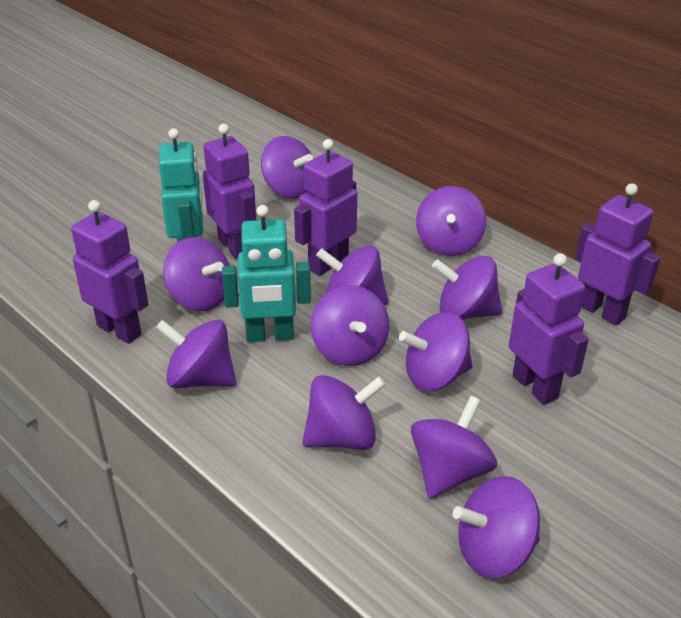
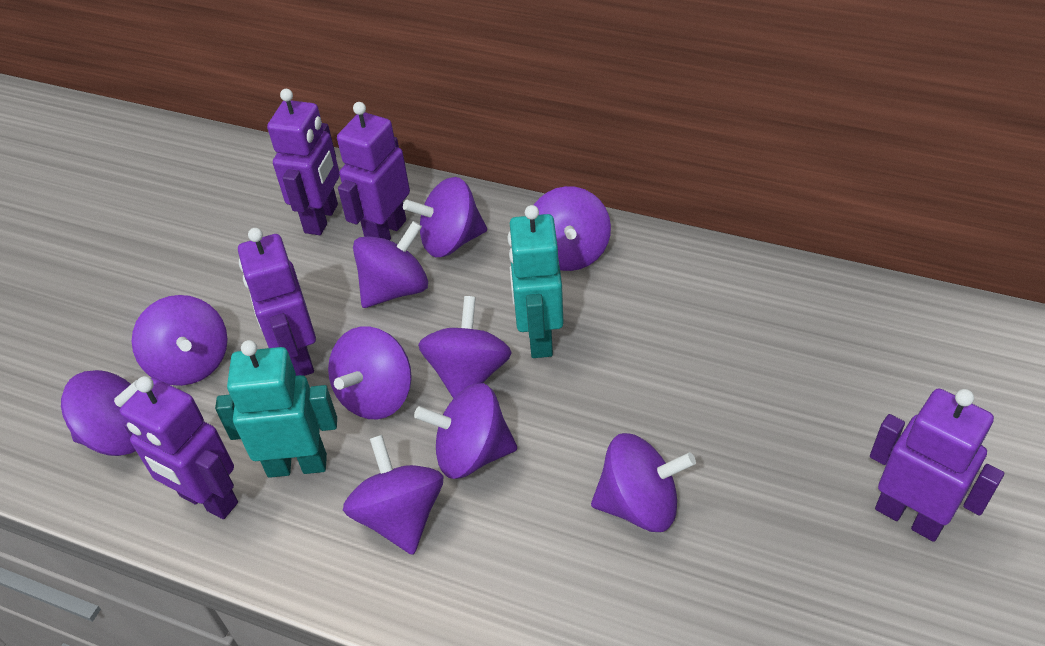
purple spinning top: [156,320,236,388] [163,237,229,311] [261,136,314,199] [302,375,386,450] [311,285,389,366] [316,246,388,305] [399,312,473,391] [411,396,497,499] [416,186,486,256] [432,256,502,320] [453,476,540,578] = 11 -> [61,370,138,456] [132,295,228,386] [328,326,412,419] [343,435,443,555] [353,221,428,308] [403,177,487,257] [414,383,517,479] [418,296,512,399] [534,186,611,271] [591,433,696,532] = 10

